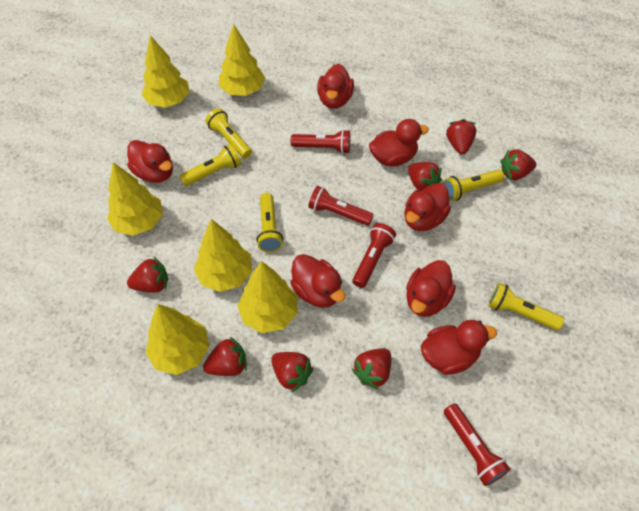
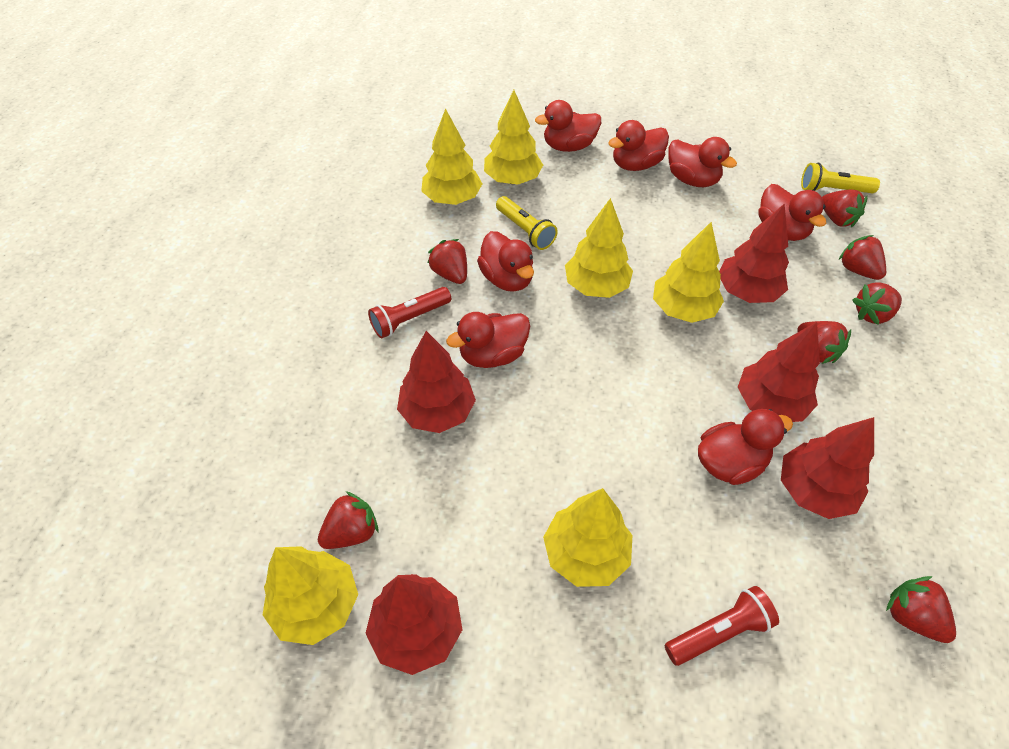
red flashlight: [291,129,350,154] [308,186,374,226] [352,223,396,288] [444,404,510,486] = 4 -> [368,287,451,338] [665,586,779,666] = 2
red tree: none = 0 -> [365,574,462,675] [397,331,476,433] [719,203,789,303] [738,322,820,422] [781,417,874,519] = 5
yellow flashlight: [179,144,241,186] [205,108,252,159] [257,193,283,253] [443,170,504,201] [488,283,564,330] = 5 -> [496,196,558,250] [801,163,880,193] = 2

